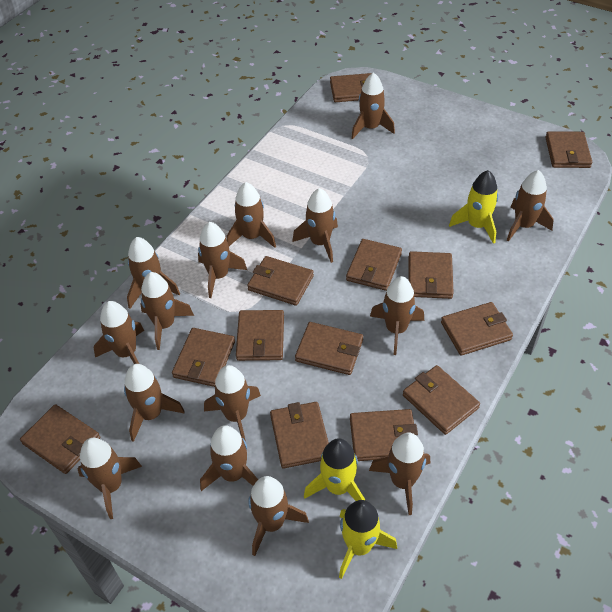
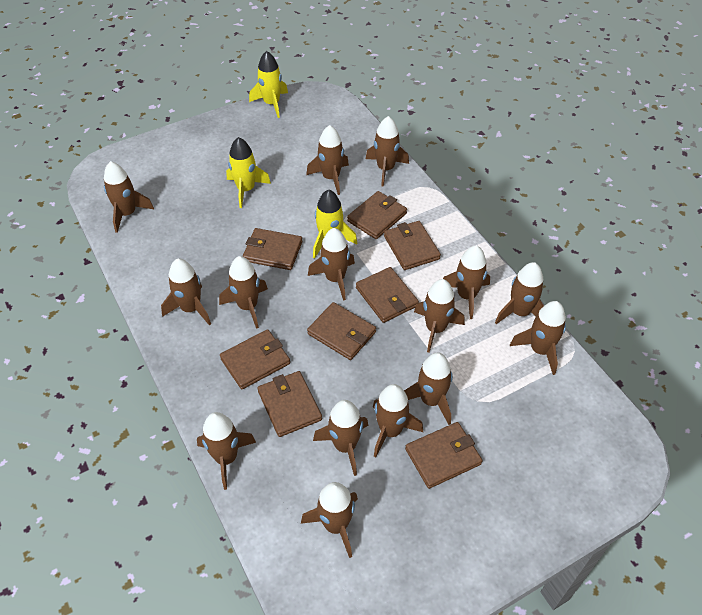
brown wallet: [20,404,100,474] [172,328,235,387] [236,310,284,361] [247,256,314,306] [270,402,329,469] [295,322,363,375] [330,73,372,102] [346,239,402,291] [350,409,418,461] [403,365,480,435] [408,251,454,299] [441,302,513,356] [545,132,592,168] = 13 -> [220,329,290,389] [243,228,302,270] [257,371,322,437] [307,302,376,360] [347,191,407,239] [356,267,419,323] [384,221,441,270] [405,422,483,489] = 8

